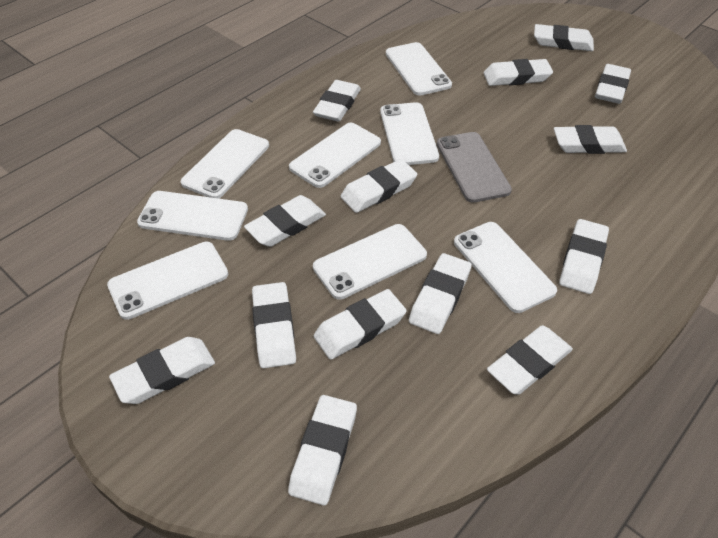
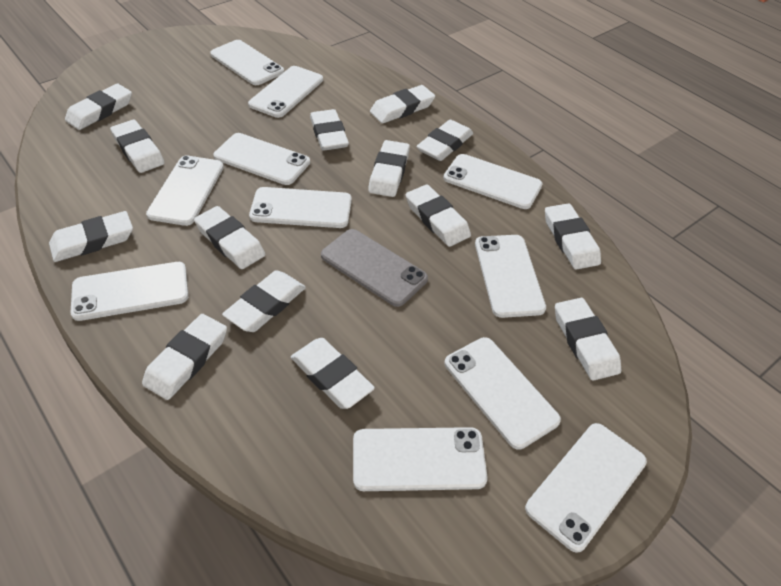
white phone: [107,242,228,320] [137,191,248,241] [181,129,269,199] [289,123,381,188] [313,224,427,300] [380,102,439,165] [386,42,452,96] [454,222,557,313] = 8 -> [71,262,189,321] [146,155,224,226] [210,40,284,85] [213,133,310,185] [248,66,323,118] [249,187,352,228] [353,427,488,491] [444,154,543,209] [445,337,561,450] [475,235,546,318] [525,423,647,553] = 11

